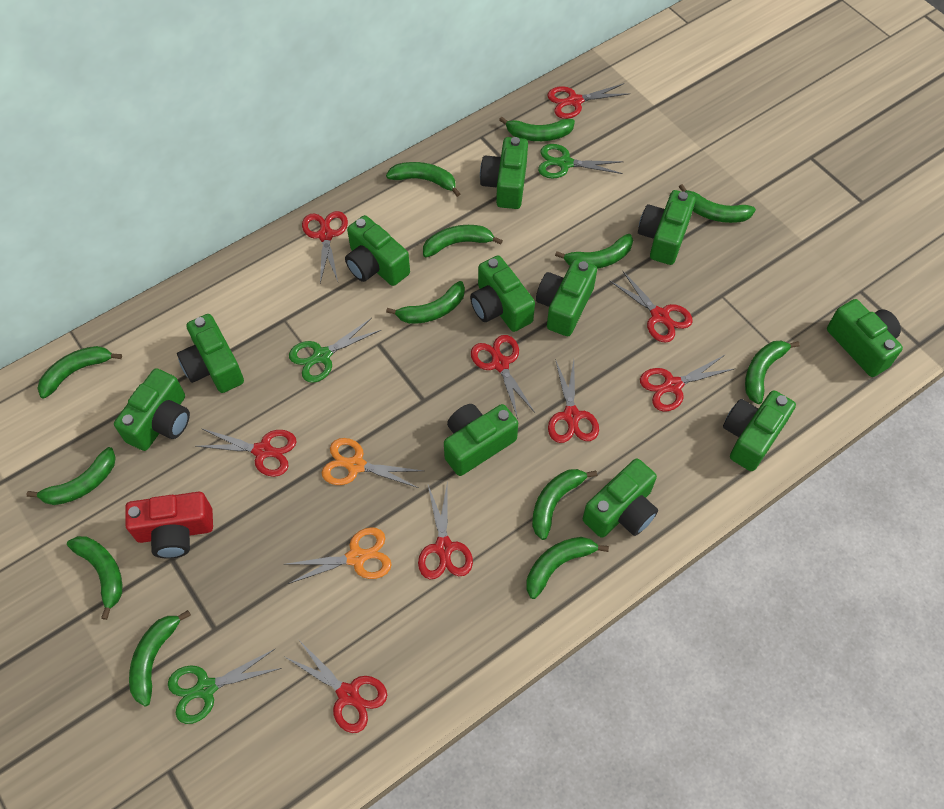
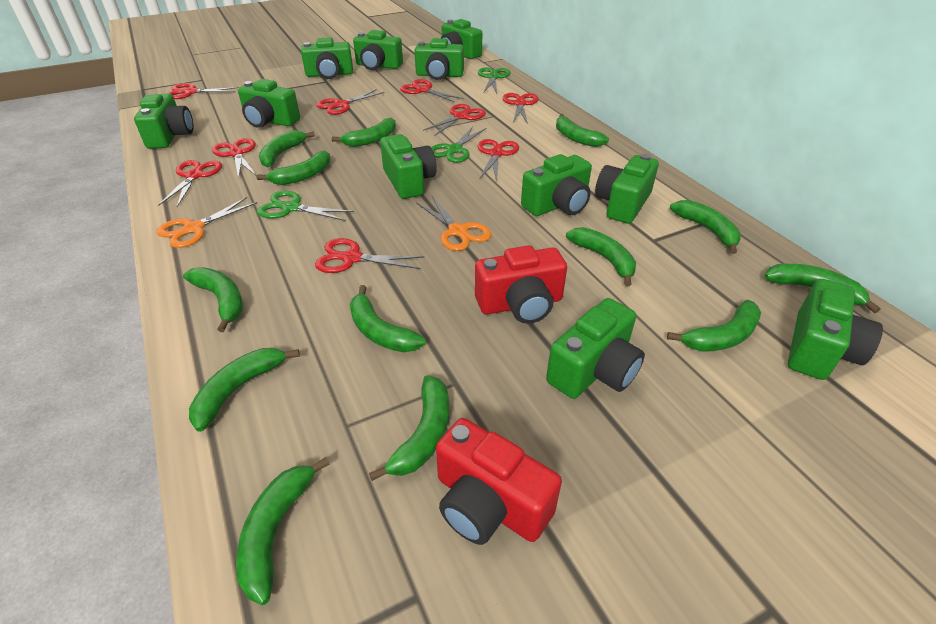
red camera: [125,492,213,559] = 1 -> [436,418,562,545] [475,245,567,324] = 2

